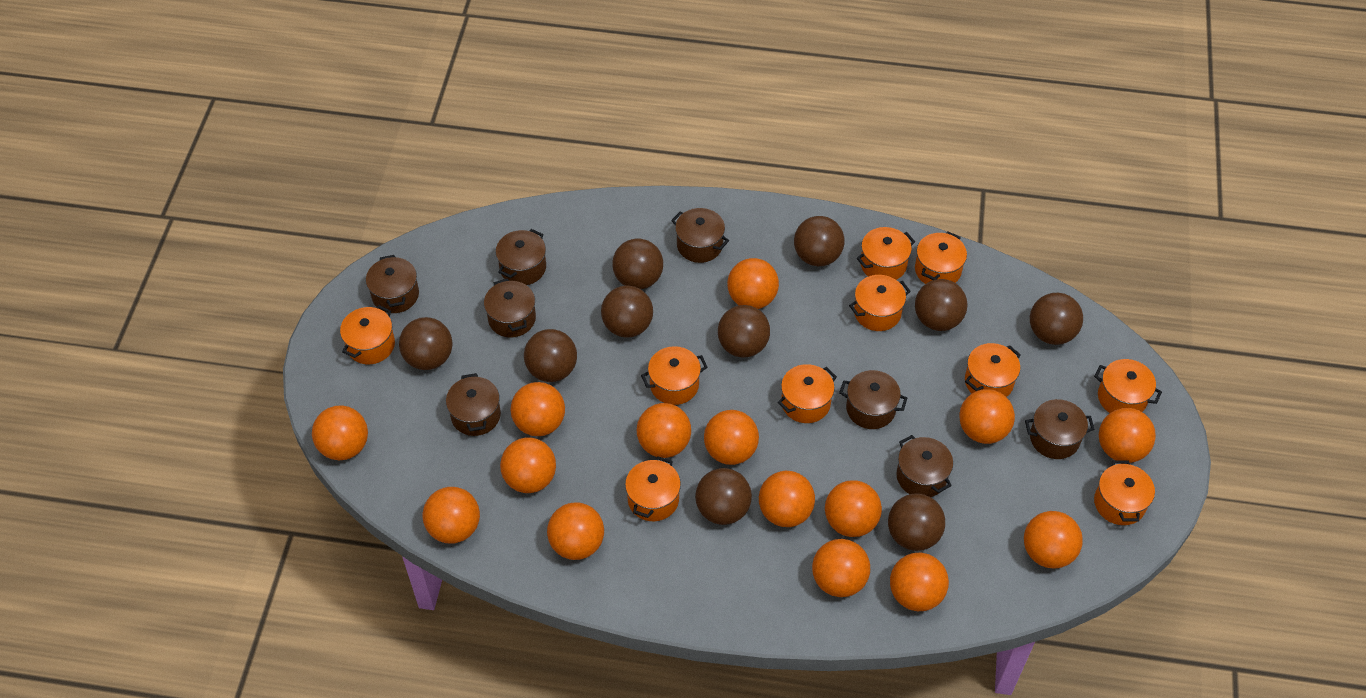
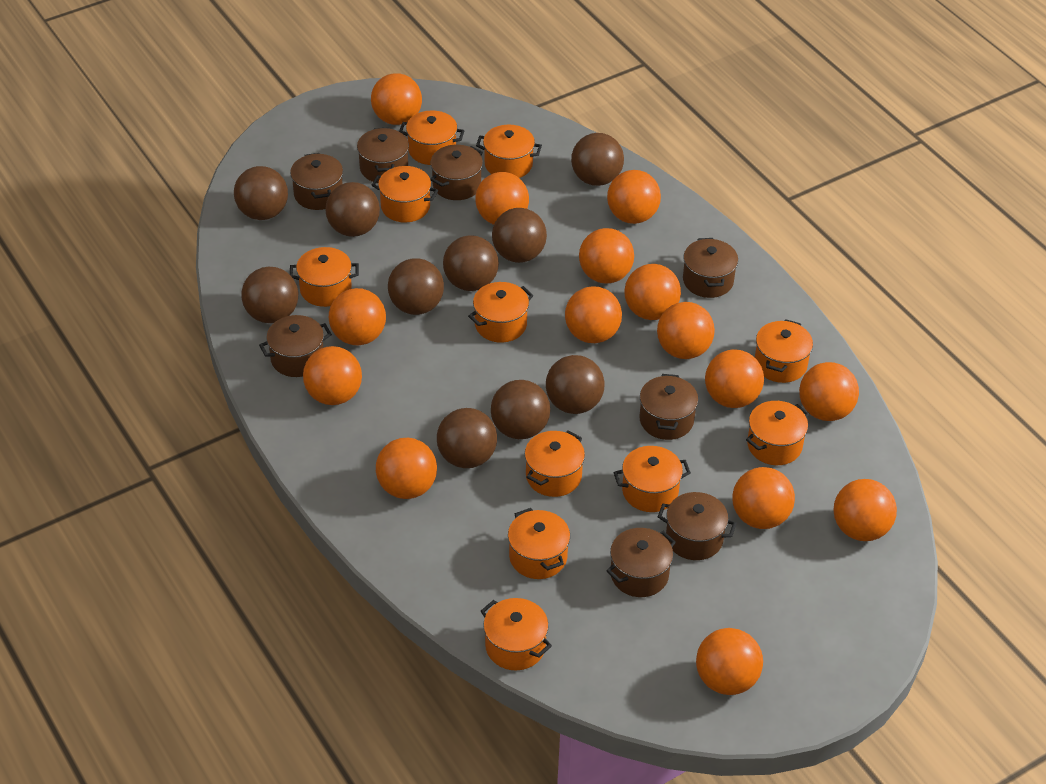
orange pot: [340,305,395,364] [625,456,681,521] [641,346,708,405] [778,364,837,423] [849,275,911,331] [857,227,915,280] [915,231,967,284] [965,343,1021,397] [1094,359,1162,413] [1094,460,1155,525] = 10 -> [290,247,359,307] [372,166,438,222] [399,110,464,165] [468,282,534,343] [476,125,542,178] [481,598,552,670] [508,508,570,579] [525,431,585,497] [614,446,691,512] [746,401,809,465] [755,319,813,383] = 11

